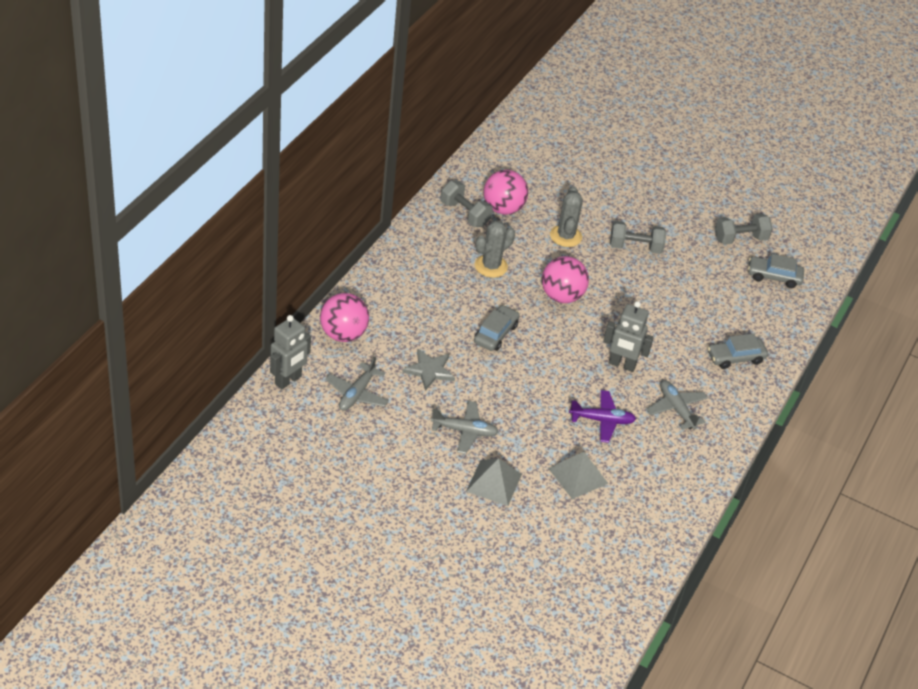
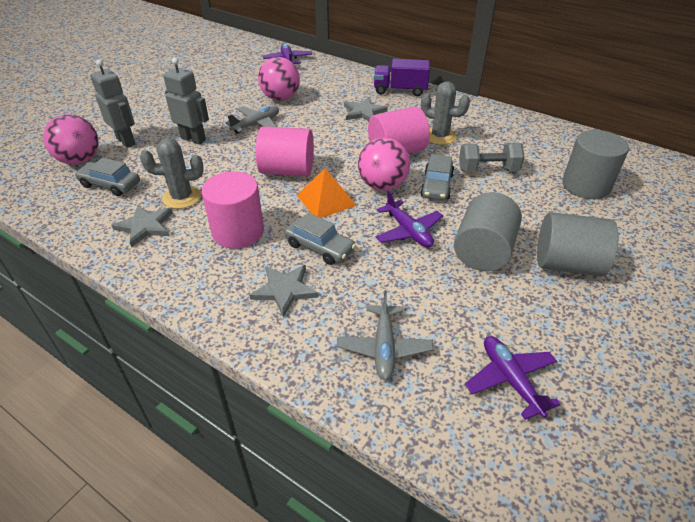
grey cylinder: none = 0 -> [454,192,522,271] [537,212,618,276] [562,130,629,199] = 3
grey dumbbell: [440,181,493,227] [610,221,666,254] [715,213,773,245] = 3 -> [459,143,525,172] = 1
grey plane: [325,356,389,411] [431,401,499,454] [646,380,708,430] = 3 -> [225,106,279,133] [337,290,433,380] = 2
grey pyramid: [466,458,522,506] [548,452,608,499] = 2 -> none = 0
grey star: [402,349,455,391] = 1 -> [111,205,173,248] [249,265,319,318] [344,97,388,121] = 3
orange pyramid: none = 0 -> [297,168,357,218] = 1
pink cylinder: none = 0 -> [202,171,264,248] [256,126,314,176] [368,106,430,154] = 3
purple plane: [569,390,636,443] = 1 -> [263,43,312,64] [375,190,443,247] [465,336,561,420] = 3
purple truck: none = 0 -> [374,59,430,96] = 1

